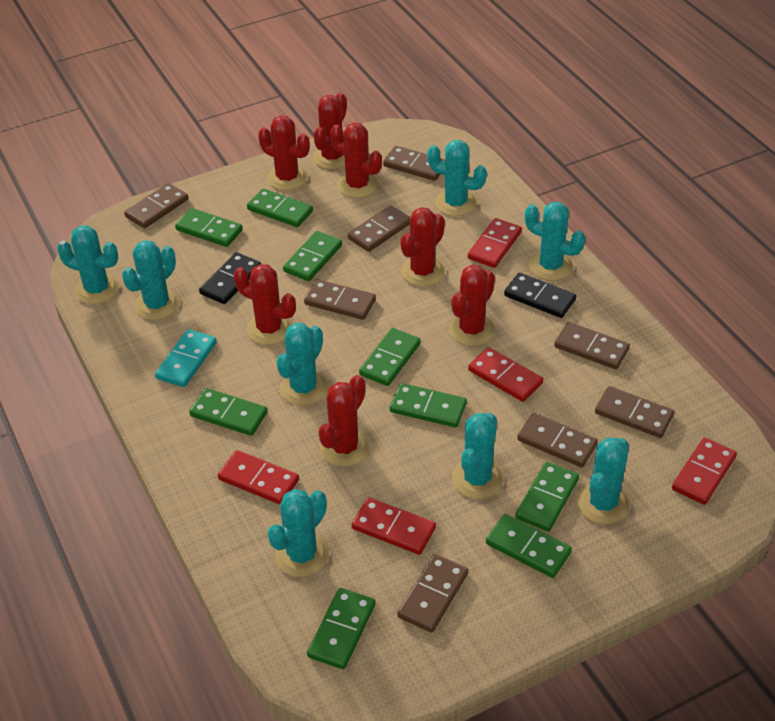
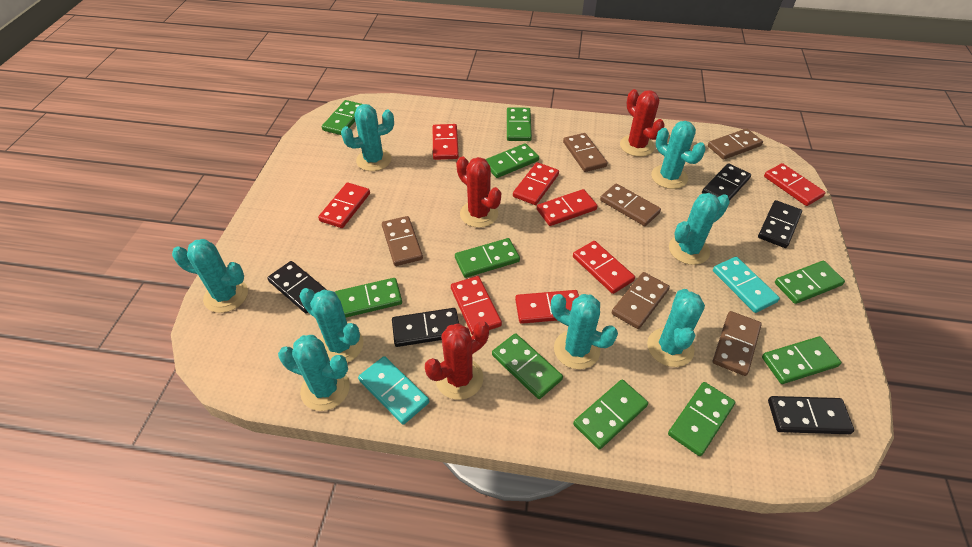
black domino: [199,252,261,304] [504,273,576,318] = 2 -> [267,261,327,313] [392,308,459,347] [702,163,751,201] [758,200,802,248] [768,396,854,434] = 5
brown domino: [124,183,189,228] [304,279,376,320] [348,205,411,252] [383,146,445,181] [397,554,468,632] [517,413,598,467] [554,322,630,369] [595,386,674,438] = 8 -> [382,216,423,266] [563,133,607,172] [600,183,661,226] [611,272,670,329] [708,128,763,160] [713,311,762,376] = 6
green domino: [175,208,243,247] [189,388,268,436] [247,189,313,227] [283,231,342,281] [307,588,376,669] [359,328,421,386] [390,383,467,428] [486,514,572,578] [515,462,579,532] = 9 -> [322,100,362,135] [335,278,402,318] [455,238,520,278] [486,143,539,178] [492,333,563,399] [507,107,532,141] [573,380,648,450] [668,382,735,456] [762,336,842,384] [775,261,845,304] = 10
red cactus: [234,264,296,345] [258,115,310,191] [313,93,347,169] [318,375,370,467] [330,122,382,198] [400,207,445,286] [449,265,495,346] = 7 -> [425,321,489,400] [456,156,501,228] [620,89,665,157] = 3
red domino: [218,450,299,504] [352,497,436,555] [468,218,522,268] [468,347,543,402] [672,437,737,505] = 5 -> [318,183,370,228] [433,124,459,160] [451,276,502,335] [513,162,559,205] [515,290,579,324] [537,189,597,226] [573,241,635,294] [764,163,826,206] = 8
turquoise domino: [155,329,217,387] = 1 -> [358,356,429,425] [713,257,780,313] = 2

